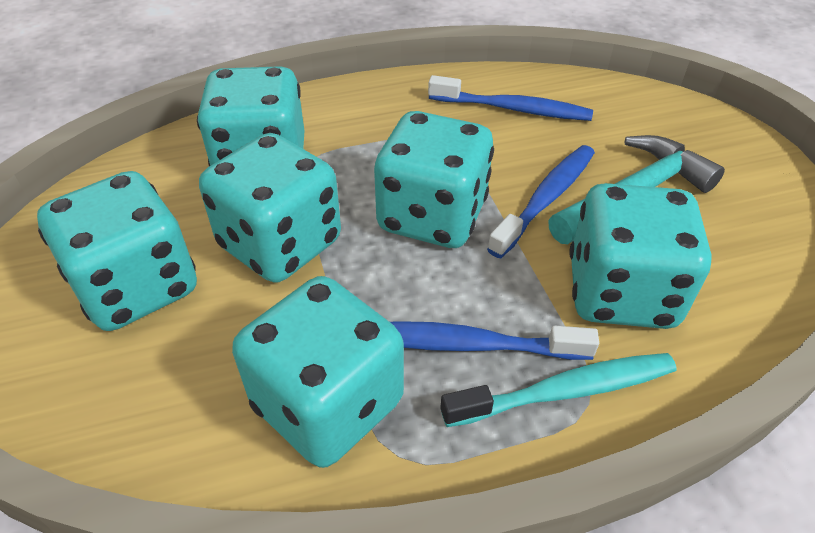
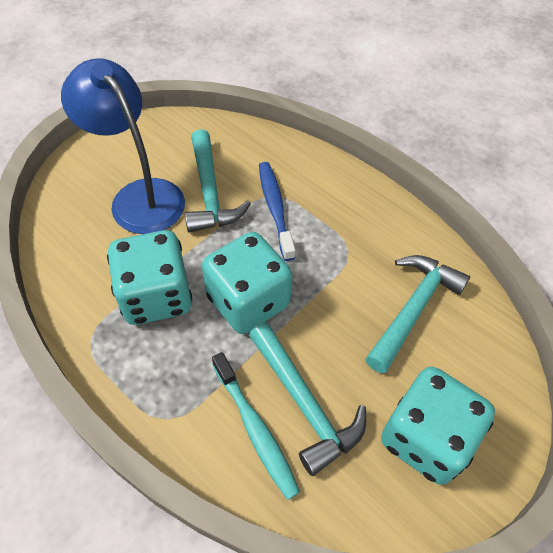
blue lamp: none = 0 -> [61,58,185,234] = 1
blue toothbrush: [390,321,599,360] [428,75,593,121] [487,145,595,258] = 3 -> [259,162,295,261] = 1
turquoise dice: [37,171,197,331] [197,66,304,166] [199,133,341,283] [232,276,404,468] [374,111,494,248] [569,183,712,329] = 6 -> [107,230,192,325] [202,232,293,334] [381,367,495,485] = 3
turquoise hammer: [548,135,725,244] = 1 -> [185,129,251,233] [249,322,366,476] [366,255,470,373] = 3

